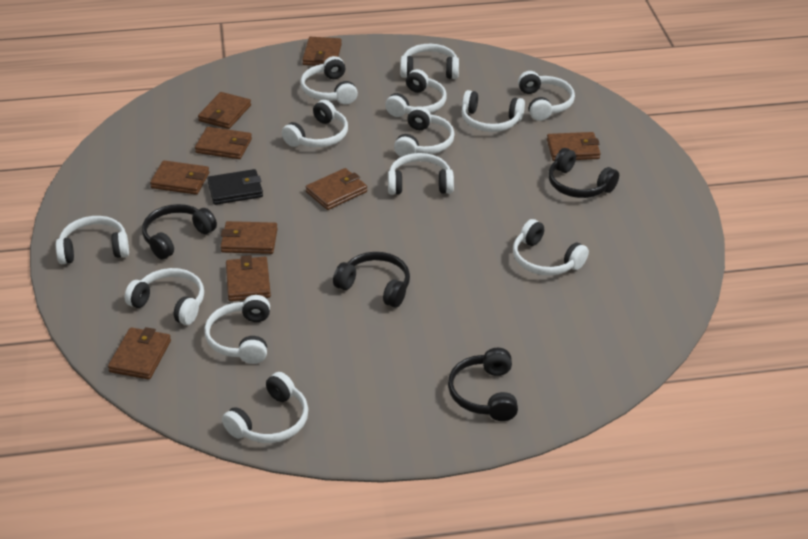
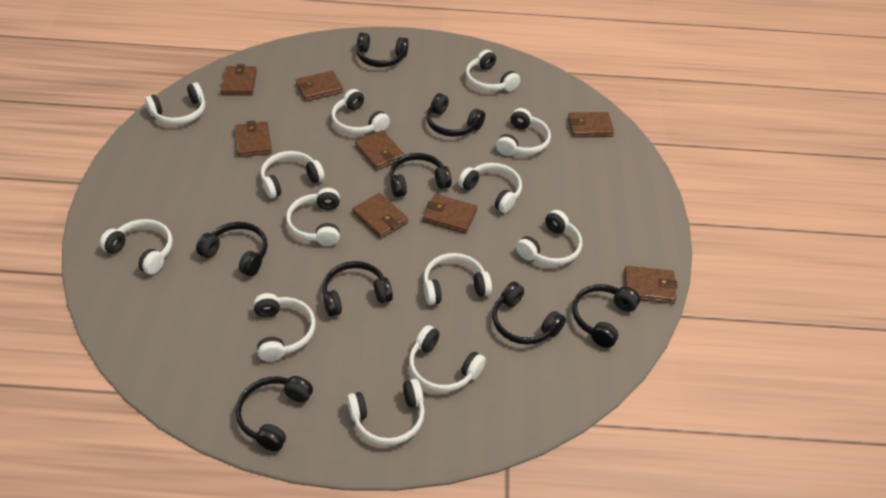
black headphones: [142,204,217,260] [333,252,410,308] [448,348,518,421] [548,148,619,198] = 4 -> [196,222,268,276] [236,376,313,451] [322,261,393,316] [357,32,409,67] [390,153,452,197] [426,93,485,137] [492,282,566,345] [572,284,640,348] = 8
black wallet: [207,169,263,205] = 1 -> none = 0
brown wallet: [108,327,171,380] [150,160,209,195] [195,127,252,159] [198,92,251,129] [220,221,278,254] [226,255,271,301] [302,37,342,66] [306,168,367,210] [547,132,600,161] = 9 -> [221,64,257,96] [235,121,272,157] [296,71,343,101] [352,193,408,239] [355,130,405,170] [423,194,477,234] [568,112,614,138] [624,266,678,304] = 8

